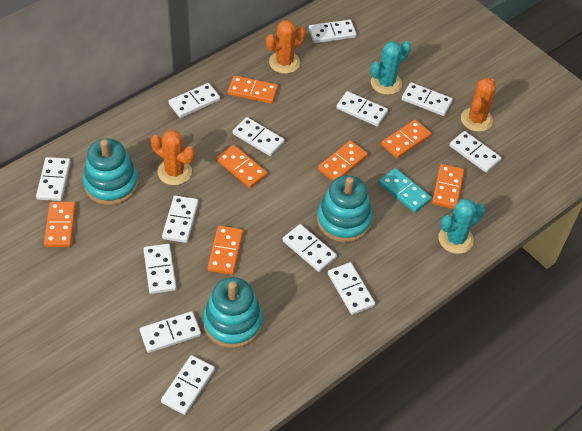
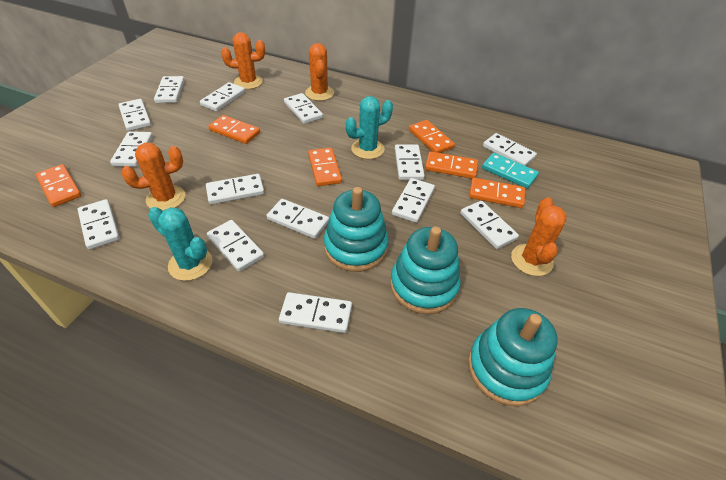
orange cactus: [151,130,195,185] [266,20,306,74] [461,78,496,132] = 3 -> [122,143,185,211] [221,32,265,89] [305,43,334,101] [511,197,567,276] = 4
orange domino: [44,202,76,247] [208,226,243,275] [217,145,267,188] [228,75,278,104] [318,140,368,181] [381,120,431,158] [432,164,464,209] = 7 -> [36,164,81,207] [208,115,260,144] [308,148,342,186] [409,120,455,153] [425,151,478,179] [469,178,525,208] = 6
white domino: [36,157,71,201] [140,311,201,353] [143,244,176,294] [161,355,215,415] [162,195,199,243] [168,83,220,118] [233,117,285,156] [283,224,337,272] [309,20,357,43] [328,262,375,315] [336,91,388,126] [402,82,453,116] [449,131,502,173] = 13 -> [77,199,120,250] [110,131,153,167] [118,99,151,131] [154,76,185,103] [200,82,245,112] [206,174,264,204] [207,220,264,272] [267,199,329,239] [279,292,352,333] [284,93,323,124] [392,178,435,223] [395,144,425,180] [460,201,519,249] [483,133,537,166] = 14

